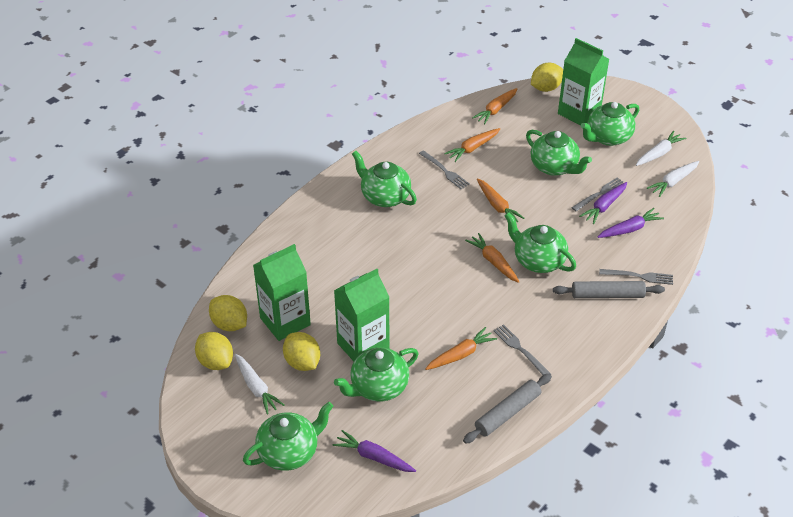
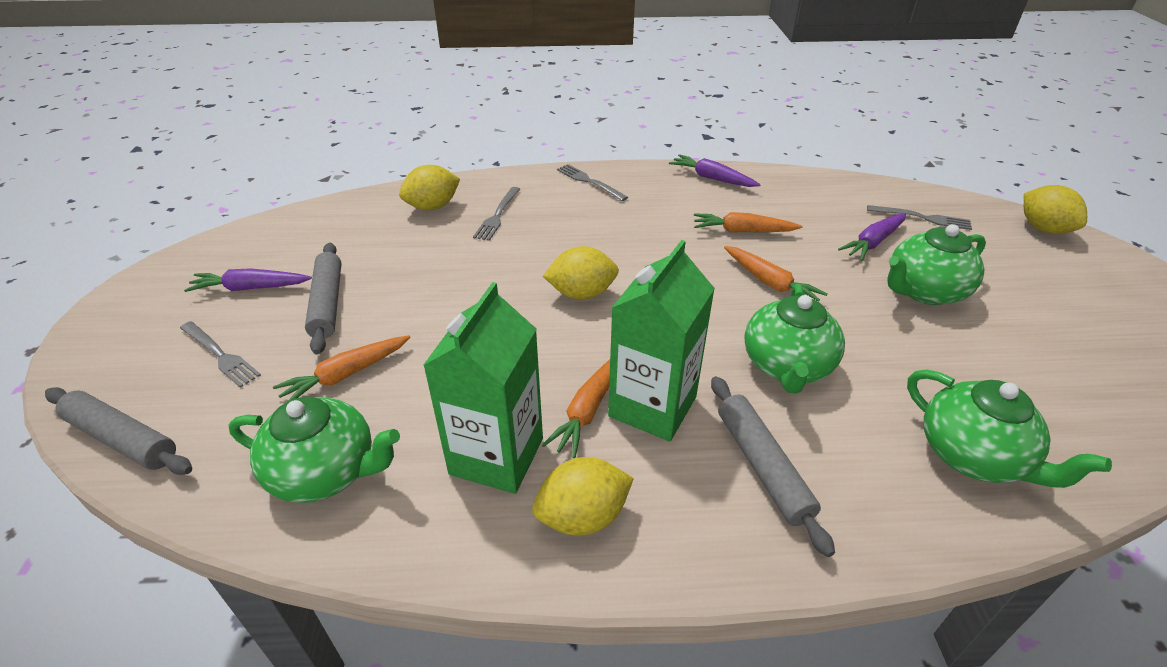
green carton: [253,244,311,341] [334,269,390,361] [558,38,609,125] = 3 -> [423,282,543,494] [608,240,715,442] = 2
green teapot: [243,402,333,471] [334,347,419,402] [352,151,417,207] [505,212,576,273] [526,130,592,176] [581,102,639,146] = 6 -> [229,397,400,503] [745,284,845,394] [888,224,986,305] [907,369,1112,488] = 4
grey rolling pin: [463,374,552,444] [553,281,665,298] = 2 -> [45,387,192,475] [305,243,341,355] [711,376,835,557] = 3
orange carrot: [425,327,497,370] [444,128,500,162] [465,233,520,283] [472,88,517,124] [477,178,525,222] = 5 -> [273,335,410,402] [542,359,610,458] [694,212,802,232] [724,246,828,301] = 4
white carrot: [235,354,284,415] [636,131,686,166] [647,161,700,197] = 3 -> none = 0

